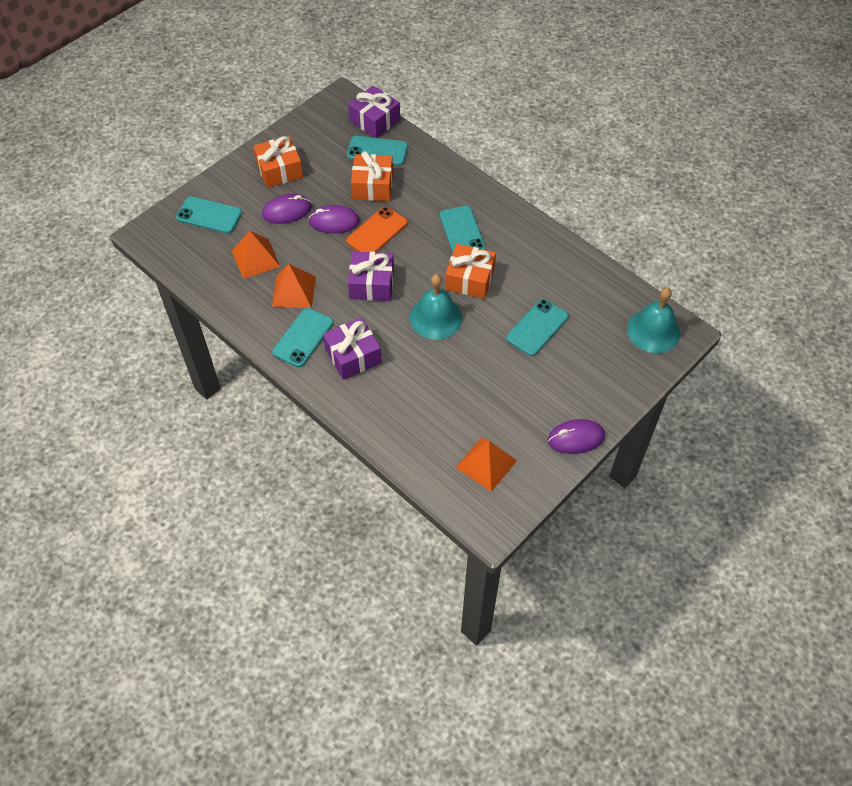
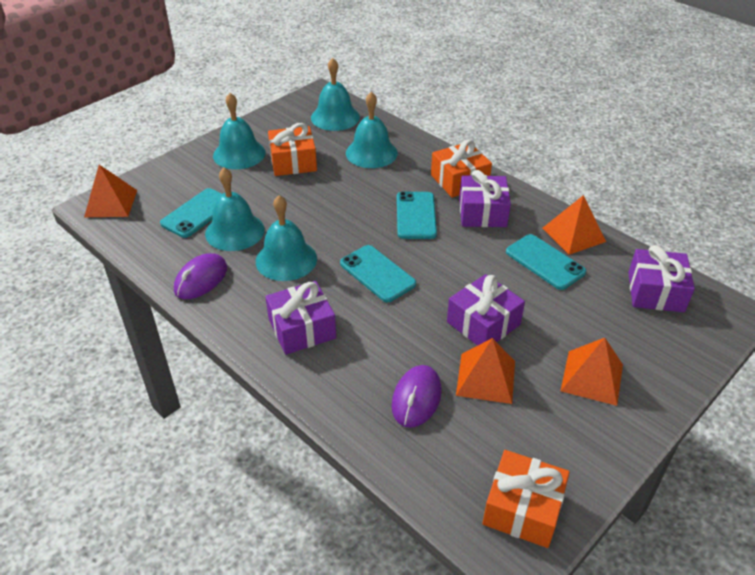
orange phone: [346,206,408,252] = 1 -> none = 0
orange pyramid: [232,231,280,279] [272,264,316,308] [455,437,517,492] = 3 -> [84,165,137,217] [456,338,515,404] [542,195,606,255] [561,338,623,406] = 4
purple gift: [323,317,382,380] [348,86,400,138] [348,251,394,301] = 3 -> [265,281,336,355] [447,274,525,346] [459,170,511,227] [628,245,695,312] = 4
purple mouse: [262,194,312,224] [308,205,360,233] [548,419,605,454] = 3 -> [174,253,227,299] [392,365,442,428] = 2
turquoise bell: [410,274,462,340] [627,288,680,353] = 2 -> [205,168,265,251] [213,93,266,169] [256,195,317,281] [311,58,360,131] [346,92,398,168] = 5
turquoise phone: [176,196,242,233] [272,308,333,367] [347,136,408,166] [440,206,486,253] [506,299,569,356] = 5 -> [160,188,222,238] [340,245,416,302] [397,191,437,239] [506,234,586,290] = 4

